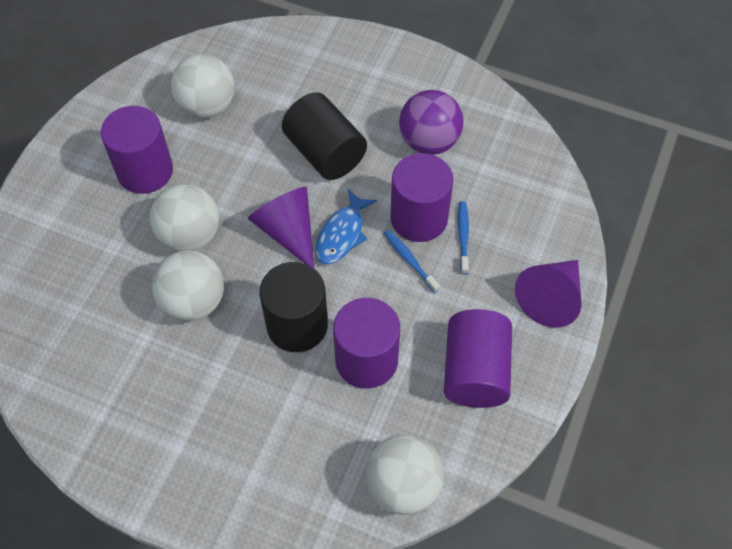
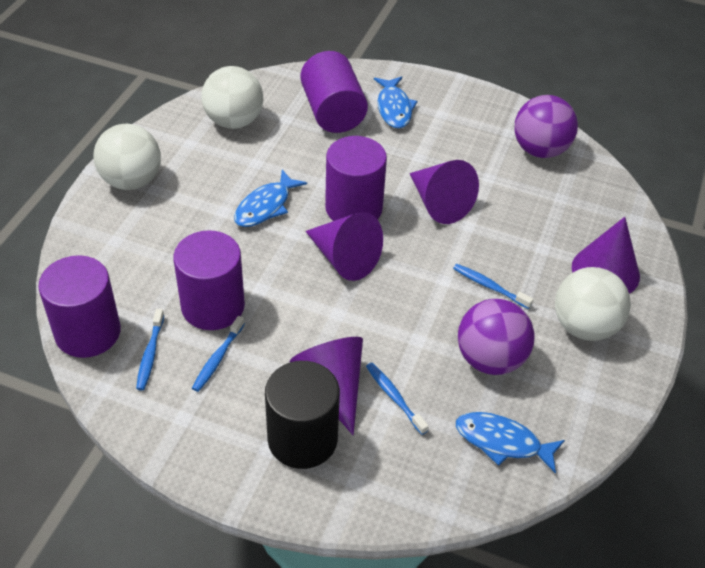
black cylinder: [259,262,328,352] [282,92,367,180] = 2 -> [265,361,340,469] = 1
blue fish: [316,189,377,264] = 1 -> [234,170,307,227] [374,76,417,128] [456,412,565,474] = 3
blue toothbrush: [384,230,440,293] [458,201,469,274] = 2 -> [136,309,164,390] [192,316,245,392] [366,363,429,435] [453,264,533,309] = 4
purple ball: [399,90,464,155] = 1 -> [458,299,535,375] [514,95,578,158] = 2
purple cone: [248,187,314,268] [515,260,582,328] = 2 -> [289,337,363,435] [305,212,383,281] [410,160,479,224] [572,217,640,294] = 4
white ball: [150,184,219,252] [152,250,224,321] [171,54,234,118] [365,434,444,515] = 4 -> [93,124,161,190] [202,66,263,129] [555,267,631,341] = 3

